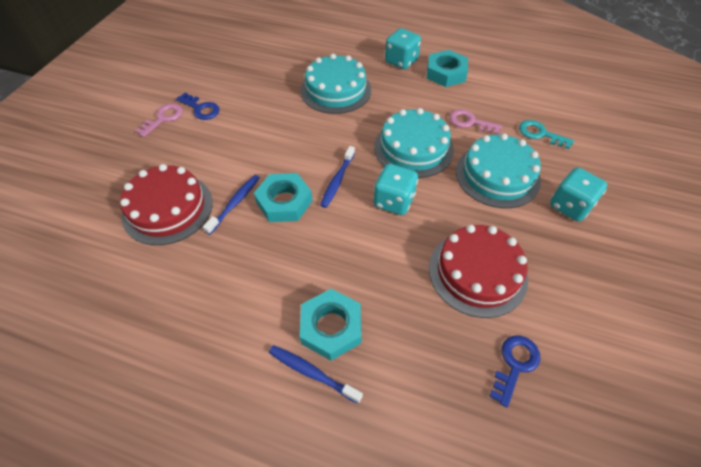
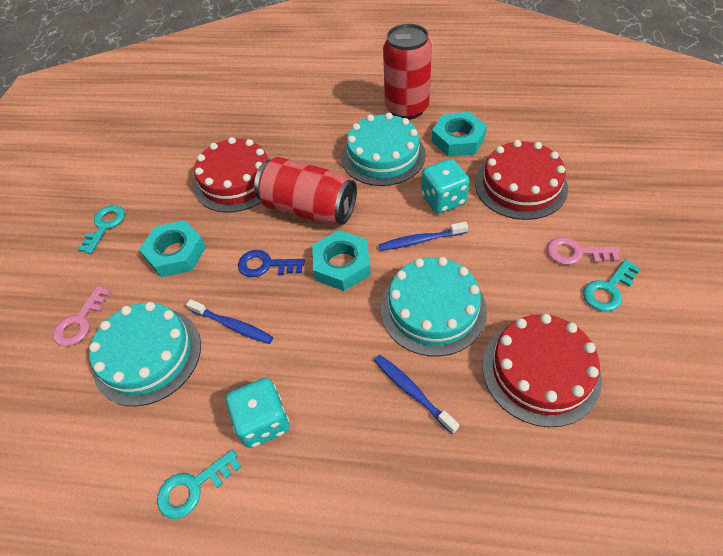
blue key: [176,93,220,120] [489,335,540,408] = 2 -> [238,250,305,277] = 1
red cake: [120,164,213,245] [429,225,528,318] = 2 -> [194,137,271,213] [475,140,568,220] [482,314,602,427] = 3
red can: none = 0 -> [254,157,357,225] [383,24,432,120] = 2
turquoise dice: [374,164,418,215] [385,28,421,69] [550,167,607,221] = 3 -> [226,378,289,448] [421,159,470,213] = 2
turquoise key: [519,120,574,149] = 1 -> [78,205,125,254] [157,449,241,519] [583,259,641,312] = 3

